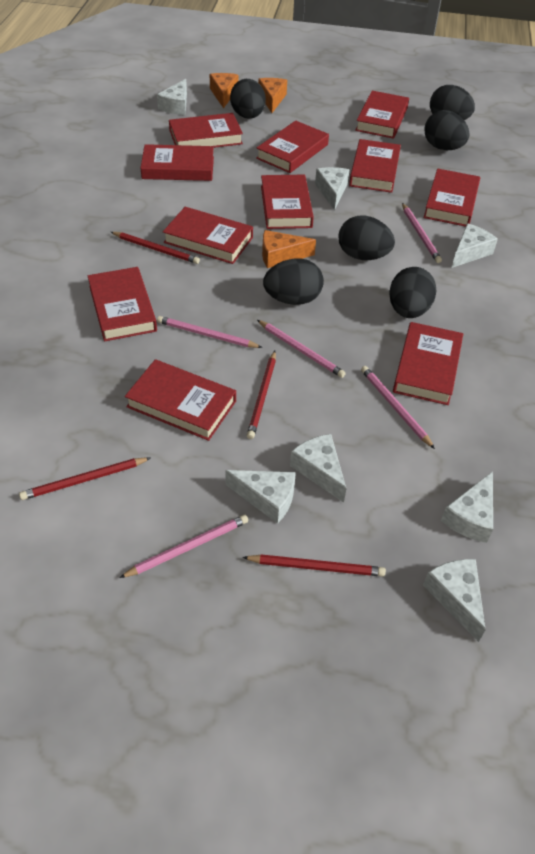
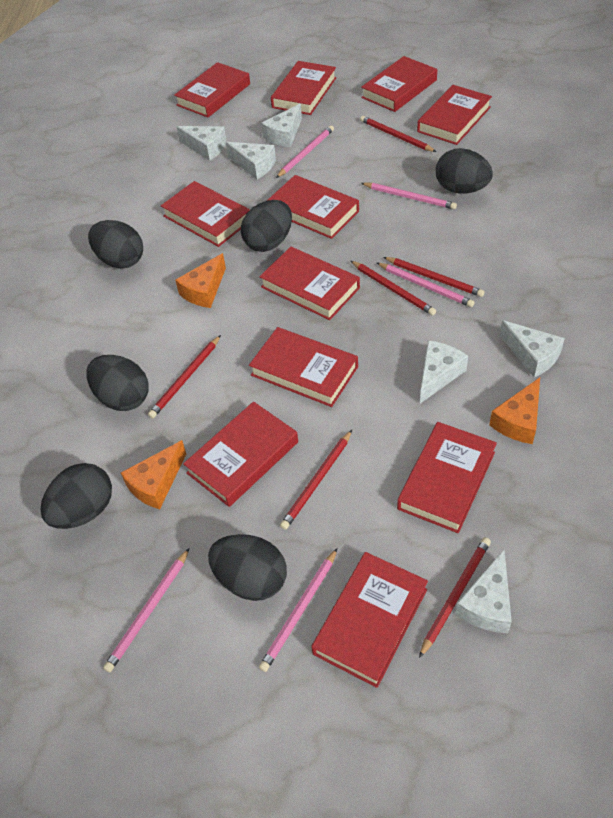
red pencil: [19,457,150,500] [111,232,200,264] [242,554,386,577] [247,351,276,439] = 4 -> [148,335,221,419] [280,430,352,530] [351,261,436,315] [360,116,436,152] [384,257,484,297] [419,537,491,658] = 6
white cheese: [157,79,187,115] [225,470,296,524] [290,434,346,503] [315,167,349,210] [423,559,486,642] [441,471,493,543] [451,223,498,268] = 7 -> [176,126,227,161] [226,142,276,179] [261,104,302,147] [420,340,468,403] [455,550,512,633] [500,320,565,378] = 6

